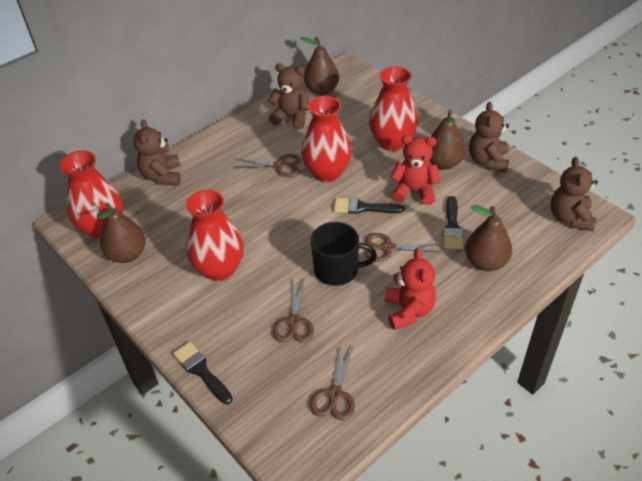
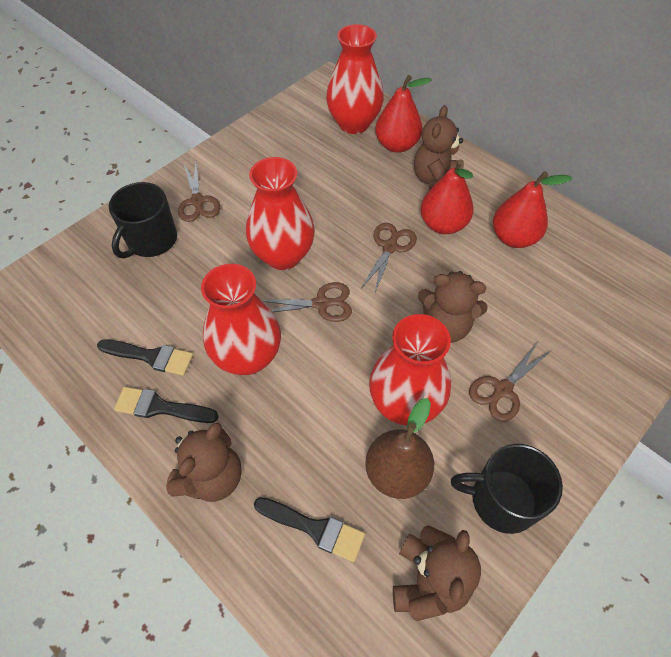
black mug: [311,222,377,286] = 1 -> [109,182,177,259] [451,444,563,534] = 2
brown pear: [97,203,146,263] [300,37,339,95] [429,110,466,170] [465,205,512,271] = 4 -> [365,398,434,499] = 1
red pear: none = 0 -> [375,75,432,153] [421,159,474,234] [493,171,573,248] = 3
red teddy bear: [385,248,436,330] [391,135,441,205] = 2 -> none = 0

